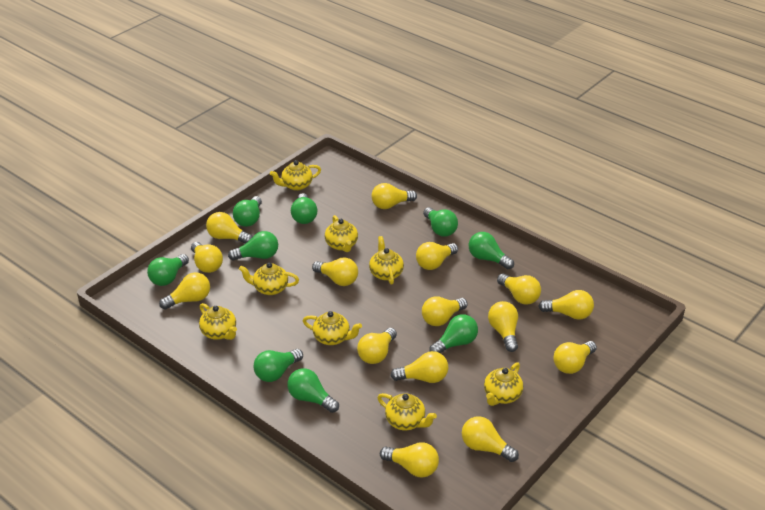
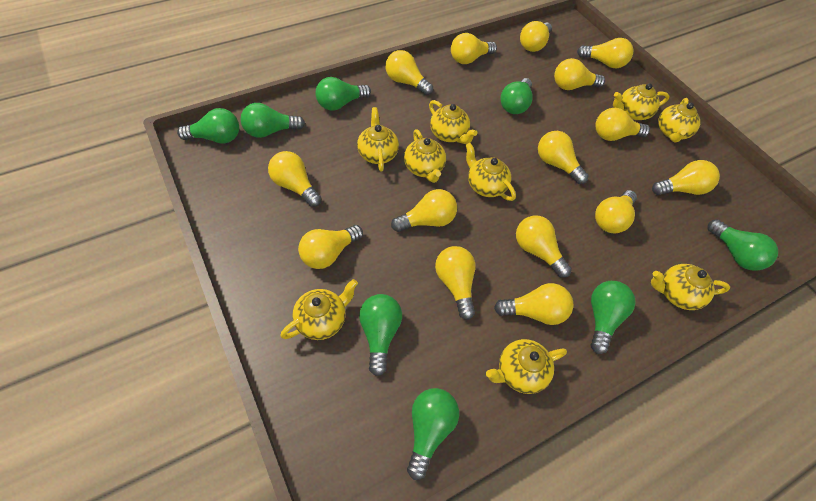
green light bulb: [147,254,189,286] [228,231,278,261] [233,196,262,227] [254,349,303,382] [287,368,339,413] [291,193,317,224] [423,207,458,237] [429,314,478,353] [469,232,514,269] = 9 -> [177,108,239,144] [241,103,305,138] [316,77,371,111] [359,294,402,376] [407,388,459,480] [501,78,533,114] [590,281,636,354] [707,219,778,271] = 8
yellow teapot: [199,303,237,340] [239,262,299,295] [270,160,321,191] [303,311,362,345] [325,215,358,252] [369,236,404,284] [377,393,437,430] [484,362,523,406] = 8 -> [280,279,358,340] [357,107,399,172] [404,129,446,183] [429,100,477,144] [466,143,516,201] [486,339,567,394] [613,83,669,120] [651,264,730,310] [658,98,700,143] = 9

